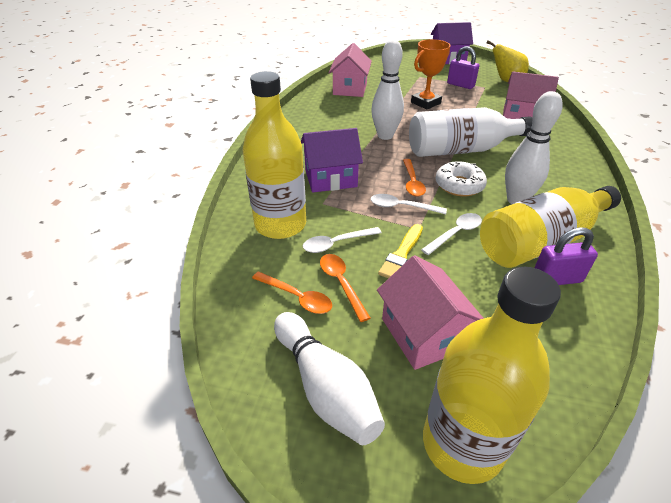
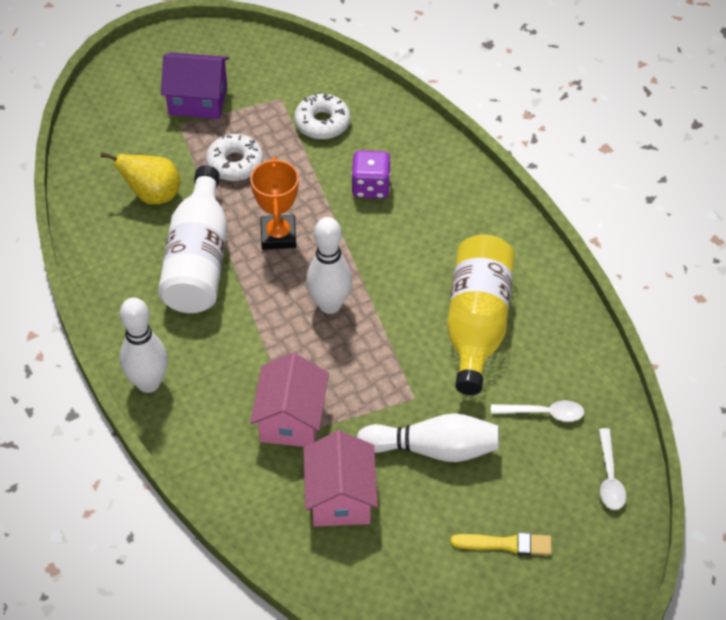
orange spoon: [252,271,332,314] [320,254,370,322] [403,159,426,197] = 3 -> none = 0
pink house: [329,43,372,97] [377,255,484,370] [503,72,559,119] = 3 -> [250,353,329,447] [304,430,378,526] = 2
purple dice: none = 0 -> [351,150,391,199] = 1
purple house: [301,128,363,193] [431,22,473,64] = 2 -> [161,53,229,119] = 1
purple padlock: [447,46,479,89] [534,227,598,285] = 2 -> none = 0
white donut: [436,161,487,197] = 1 -> [206,134,263,181] [294,93,350,139] = 2
white spoon: [303,227,381,253] [371,194,447,214] [421,213,482,255] = 3 -> [491,400,584,422] [599,428,626,510] = 2
yellow bottle: [243,71,306,239] [423,267,561,484] [480,186,621,268] = 3 -> [447,235,515,395] = 1

